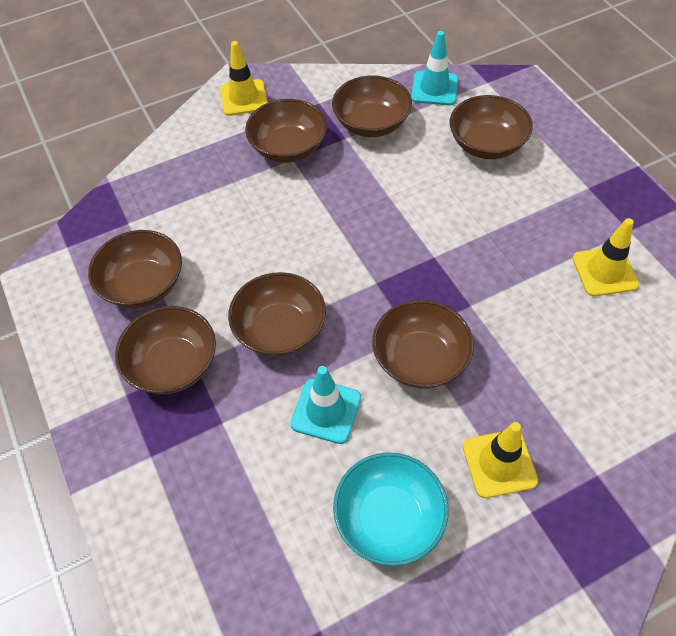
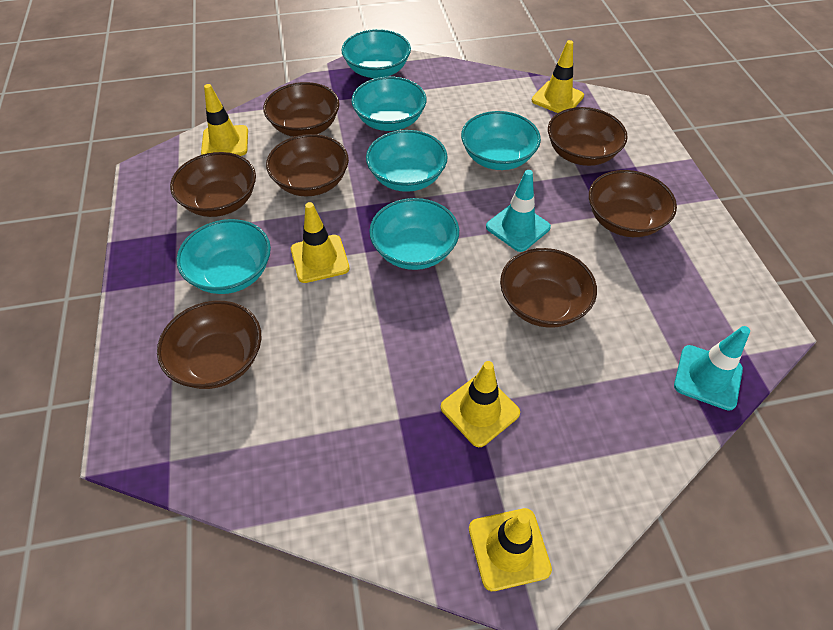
turquoise bowl: [333,452,448,566] = 1 -> [176,219,271,294] [341,29,411,79] [351,76,426,131] [366,130,448,192] [369,198,459,270] [461,111,541,170] = 6
yellow traffic cone: [220,41,268,116] [463,422,538,498] [572,218,639,297] = 3 -> [201,84,248,156] [291,202,350,283] [441,361,520,447] [469,508,552,591] [532,40,584,113] = 5

